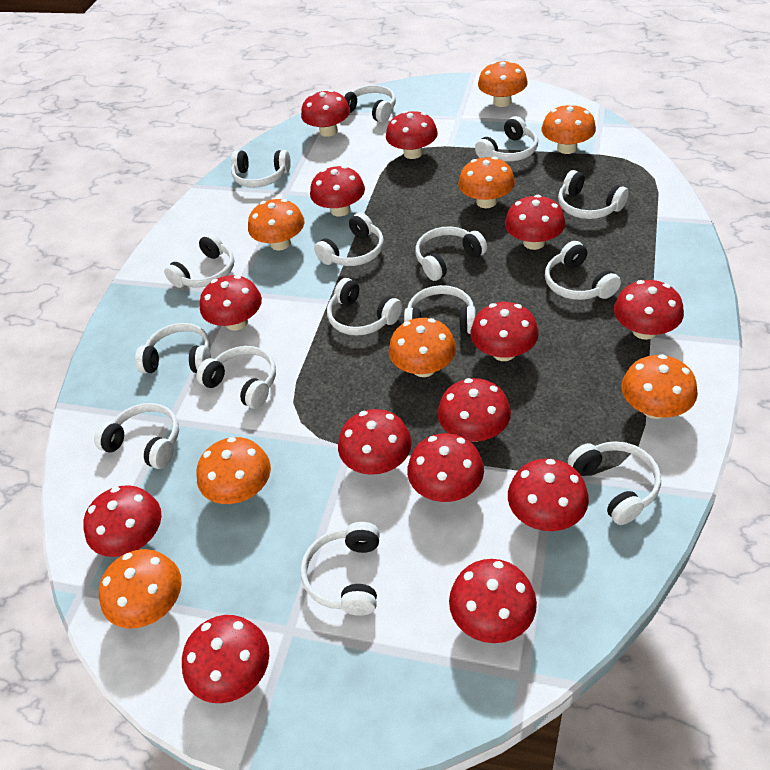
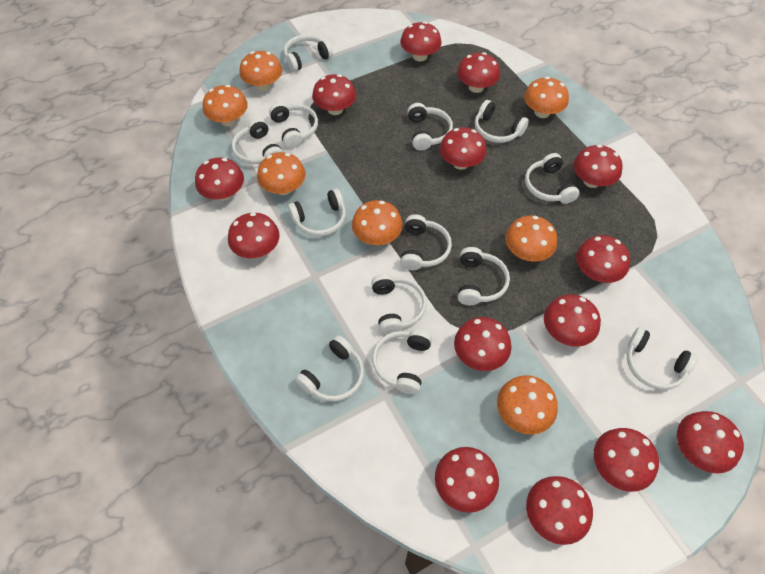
orange mushroom: [99,549,182,628] [197,437,271,504] [248,199,304,251] [389,318,456,377] [458,157,515,208] [478,61,528,107] [541,103,596,154] [621,354,698,419] = 8 -> [203,85,248,126] [239,51,282,91] [257,152,306,195] [352,200,403,245] [497,375,558,435] [505,215,557,262] [524,77,569,118] = 7
white headphones: [94,403,179,469] [135,323,211,373] [164,233,234,288] [196,346,276,409] [231,150,291,188] [301,522,380,616] [314,213,384,266] [327,278,402,336] [341,85,396,123] [404,285,476,334] [415,226,487,281] [475,116,538,162] [545,241,621,300] [558,170,629,219] [568,441,661,525] = 15 -> [232,118,283,165] [269,103,318,148] [284,34,333,72] [288,189,346,236] [295,335,364,402] [371,274,427,334] [372,330,432,394] [400,214,452,270] [407,103,453,151] [458,247,510,305] [475,100,529,143] [525,153,580,204] [627,327,698,390] = 13

